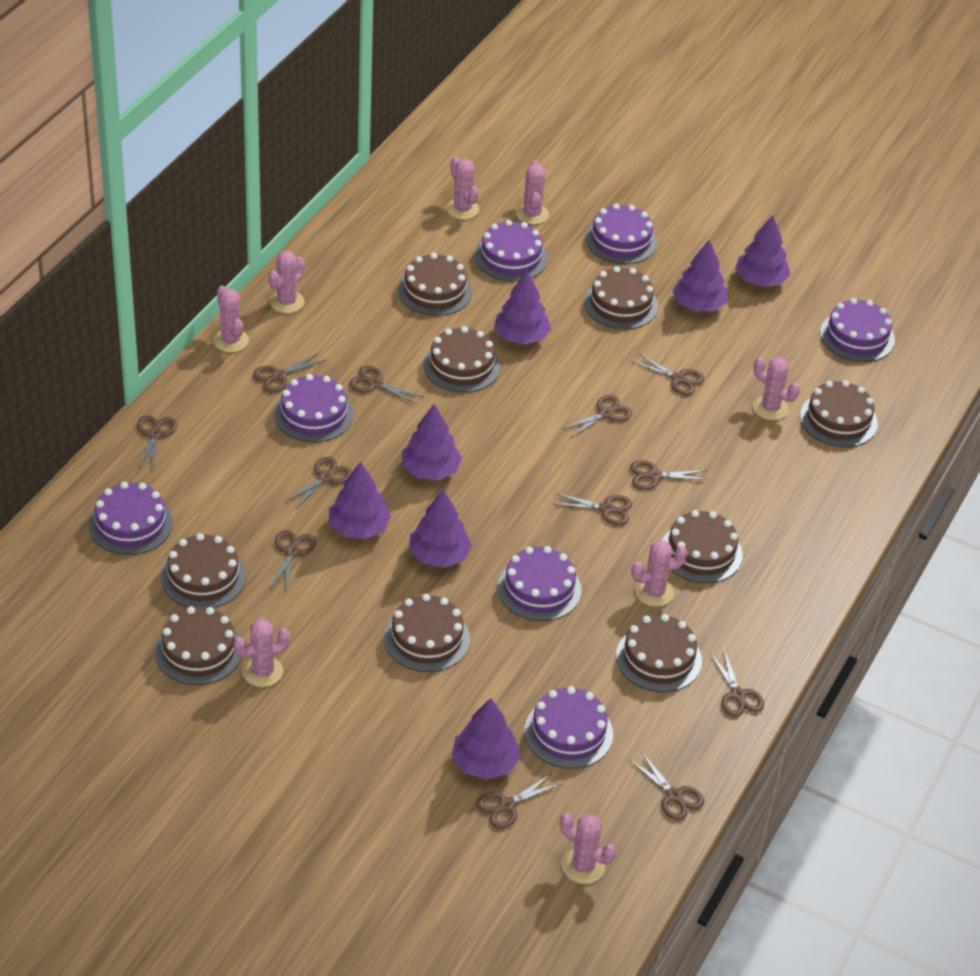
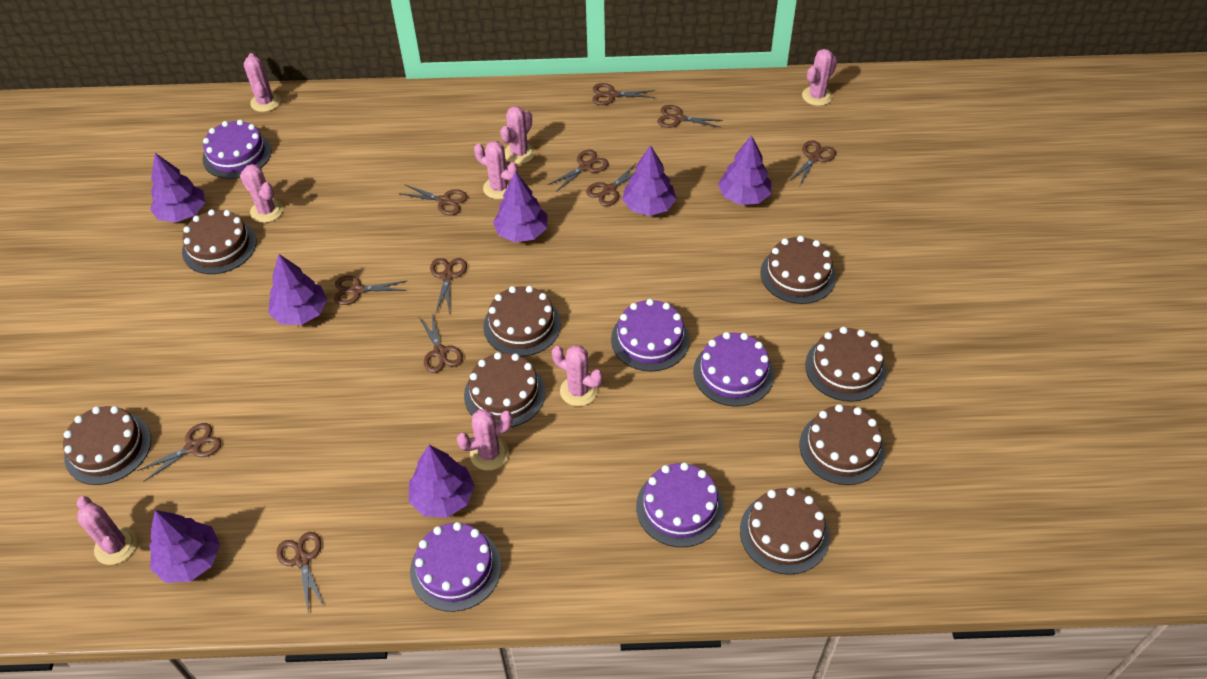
brown cake: [155,606,242,685] [161,533,246,608] [384,594,470,672] [398,253,472,316] [424,326,500,393] [584,266,658,329] [616,614,702,692] [662,510,743,583] [800,380,878,447] = 9 -> [63,406,151,485] [182,209,256,274] [464,352,546,427] [483,286,561,356] [740,488,830,575] [761,236,836,304] [800,404,885,485] [805,327,887,402] = 8
brown scissors: [137,415,177,470] [253,353,326,393] [271,530,316,591] [285,457,352,510] [349,366,423,405] [476,774,561,829] [554,493,632,525] [561,395,632,438] [630,460,707,490] [630,751,704,820] [631,353,704,395] [710,649,764,717] = 12 -> [137,423,221,482] [276,532,324,611] [334,276,407,305] [399,184,468,215] [419,314,463,373] [430,258,467,312] [548,150,609,192] [586,163,636,206] [592,83,655,105] [657,105,723,128] [788,140,836,185] = 11
purple cake: [89,482,173,555] [274,374,354,442] [475,220,547,281] [497,546,581,621] [524,686,613,769] [585,204,657,264] [820,298,895,362] = 7 -> [202,120,272,179] [410,522,501,612] [611,299,690,372] [636,462,724,547] [693,332,774,407] = 5

